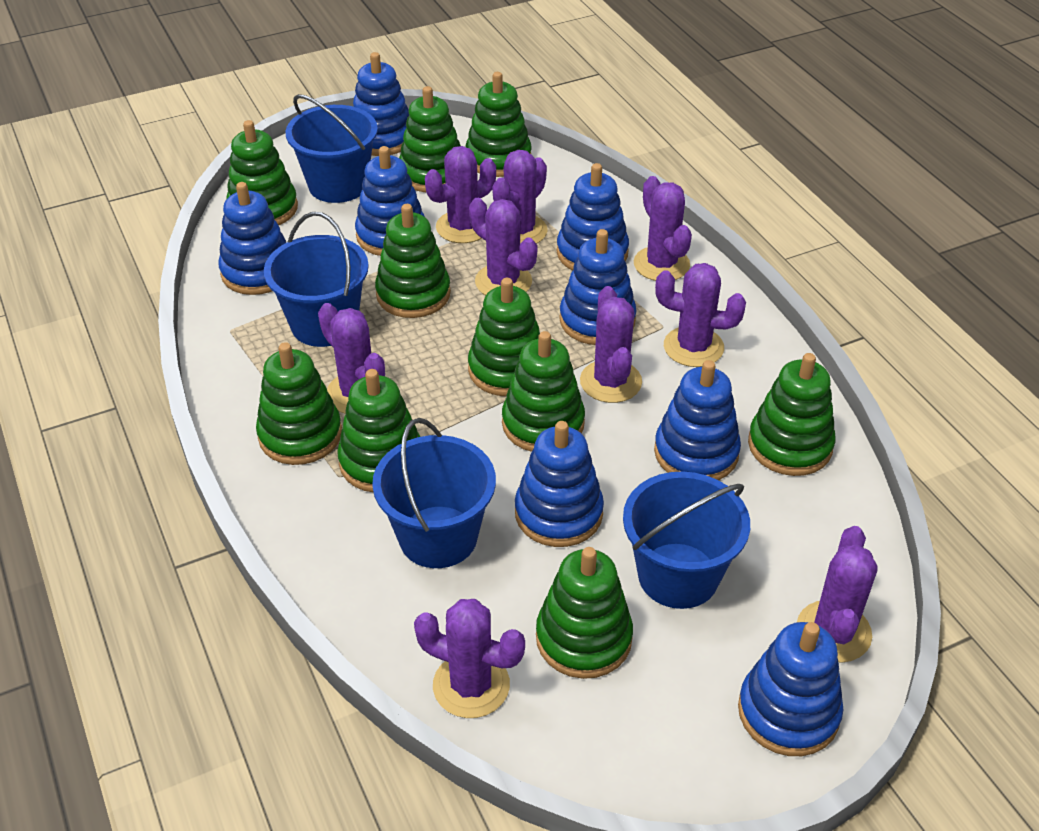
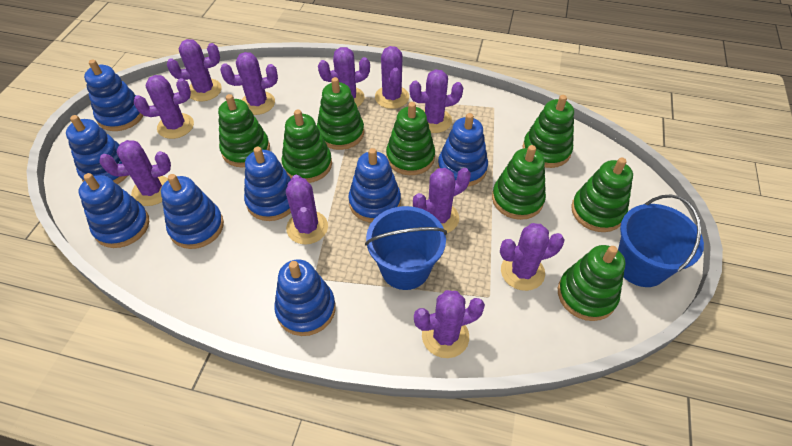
blue bucket: [264,212,369,347] [286,94,378,203] [372,418,496,568] [623,471,750,609] = 4 -> [365,206,447,290] [618,194,704,287] = 2
green stacking toy: [226,120,298,225] [256,342,342,465] [337,369,420,492] [375,204,451,318] [399,86,461,192] [466,72,532,177] [468,278,540,396] [502,331,585,452] [536,547,633,679] [748,353,836,476] = 10 -> [218,94,270,167] [281,109,332,183] [317,77,364,150] [386,102,435,175] [492,145,546,220] [523,95,574,168] [558,245,625,321] [571,158,633,232] = 8
purple cactus: [318,303,385,414] [414,599,525,718] [425,146,496,243] [469,198,537,295] [492,150,548,244] [580,286,642,403] [634,176,692,281] [655,263,746,367] [797,526,877,663] = 9 -> [99,140,171,206] [134,75,194,139] [167,39,222,101] [220,52,278,115] [286,175,328,245] [318,47,370,107] [375,46,409,109] [409,69,463,133] [413,168,471,233] [414,290,485,358] [500,223,564,291] = 11

